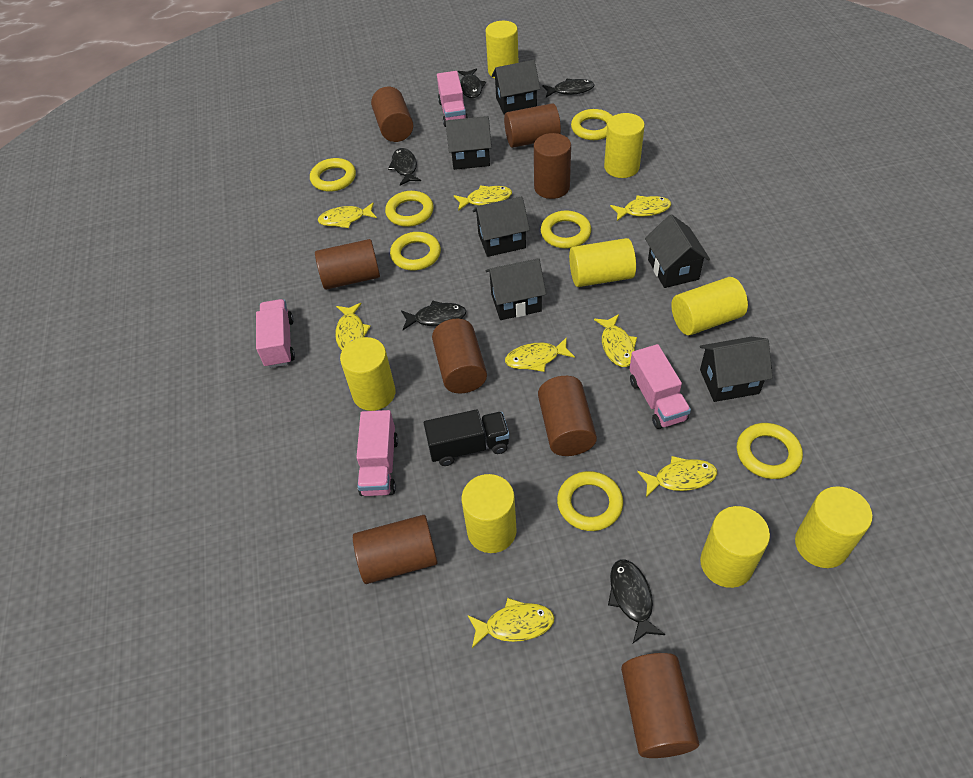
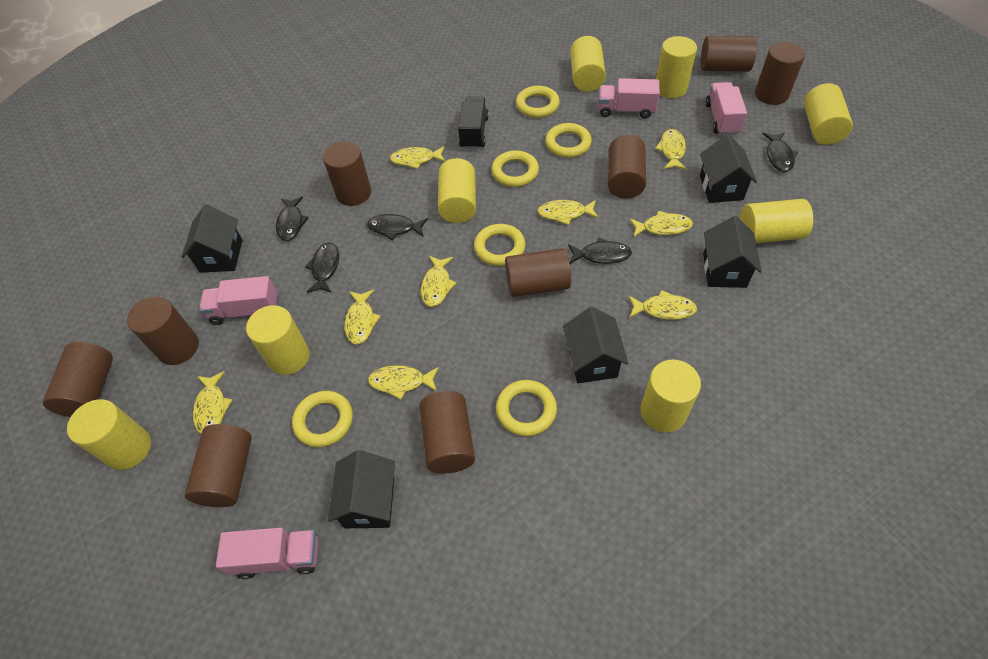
black house: [446,116,492,170] [473,196,530,257] [486,258,546,320] [492,60,540,115] [645,214,710,288] [700,337,773,402] = 6 -> [182,204,243,273] [328,450,395,528] [563,307,628,383] [700,134,757,203] [703,216,762,288] = 5
brown cylinder: [315,239,380,290] [353,515,438,584] [371,87,413,142] [432,319,487,394] [504,103,561,148] [534,133,571,199] [538,376,597,456] [621,653,699,758] = 8 -> [43,342,113,417] [127,296,199,365] [185,424,252,507] [323,141,371,206] [419,391,475,473] [505,248,571,297] [608,135,646,199] [701,36,757,72] [755,42,805,105] = 9
yellow fish: [317,203,377,228] [335,303,371,350] [454,185,512,211] [467,598,555,648] [505,337,575,372] [594,314,637,367] [610,195,671,221] [637,456,717,497] = 8 -> [193,371,232,434] [344,290,381,345] [368,365,439,400] [390,146,445,169] [421,256,456,307] [537,200,598,225] [628,290,697,320] [629,211,693,237] [655,129,687,170] = 9
yellow ring: [310,158,356,192] [385,191,434,227] [390,232,441,271] [541,210,591,249] [557,471,623,531] [571,109,612,140] [737,423,803,479] = 7 -> [292,391,353,447] [474,224,526,266] [491,150,539,187] [496,380,557,436] [516,86,560,118] [545,123,592,158] = 6

